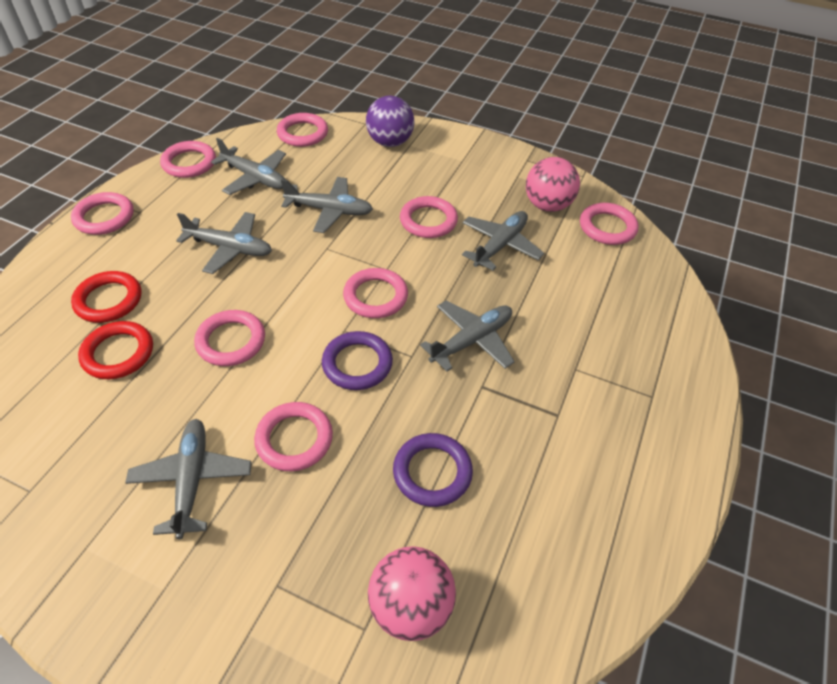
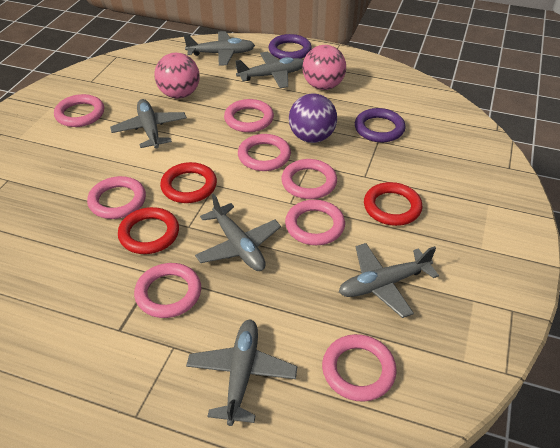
red ring: [71,271,141,323] [78,321,153,379] = 2 -> [118,207,179,254] [160,162,217,203] [364,182,422,226] = 3

